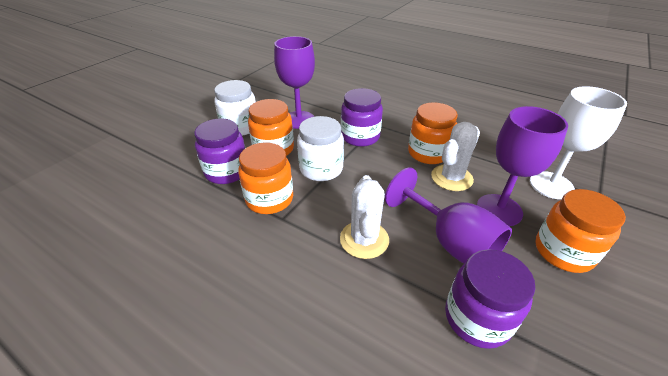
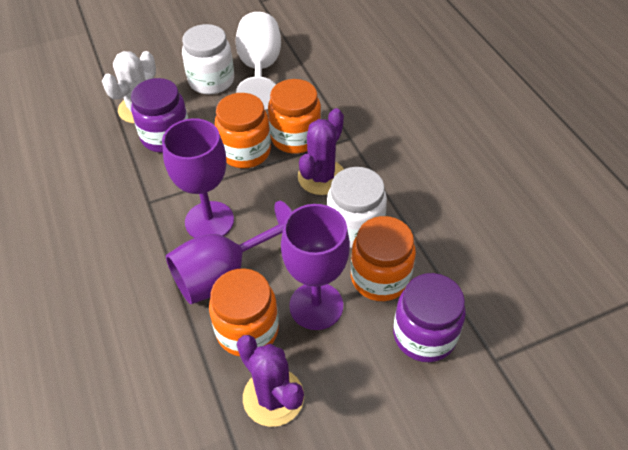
purple cactus: none = 0 -> [237,335,304,427] [298,108,344,195] = 2
purple jar: [194,118,245,184] [341,88,383,147] [445,249,535,349] = 3 -> [131,78,188,153] [393,273,466,362] = 2
white cactus: [340,175,389,259] [431,122,480,191] = 2 -> [102,51,156,124] = 1

